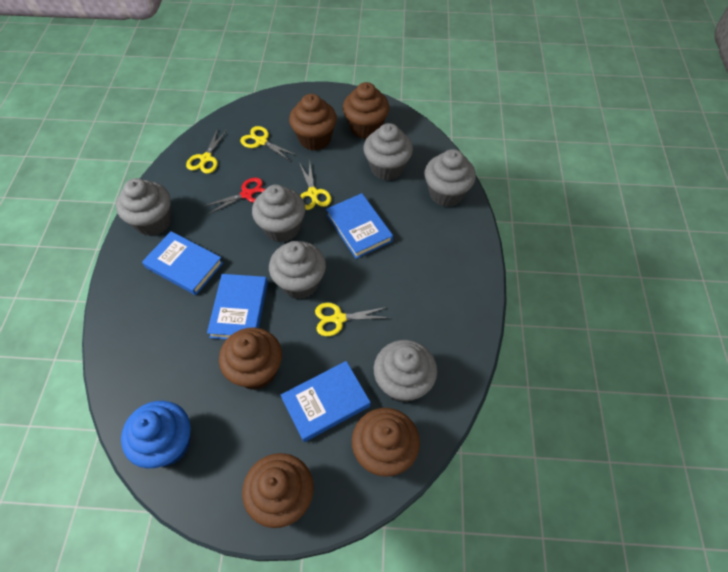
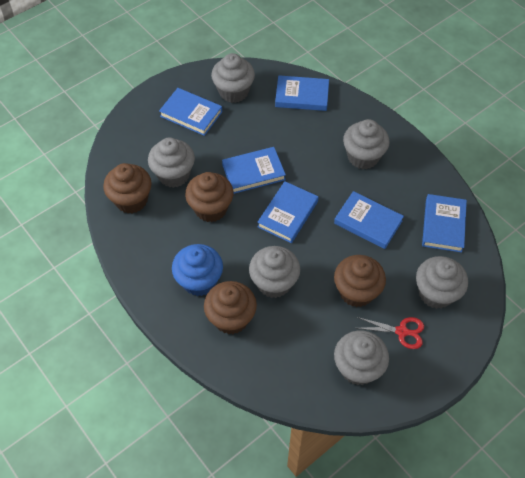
blue book: [142,231,223,295] [207,274,268,339] [281,361,370,442] [326,193,393,259] = 4 -> [159,88,222,136] [222,147,286,194] [257,181,318,243] [275,75,329,111] [334,191,404,249] [422,194,467,253] = 6
brown cupcake: [219,327,282,390] [242,453,314,528] [289,94,337,151] [343,82,389,139] [352,408,420,477] = 5 -> [103,163,152,213] [185,172,234,222] [204,281,257,334] [334,255,386,307] = 4
yellow scissors: [186,128,227,174] [240,126,296,161] [300,162,331,210] [315,303,389,336] = 4 -> none = 0

